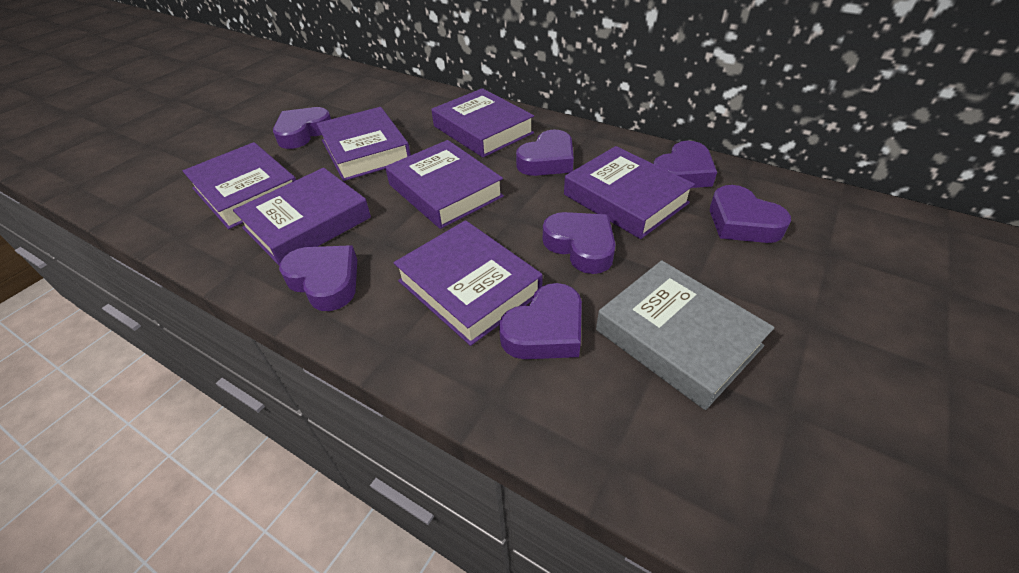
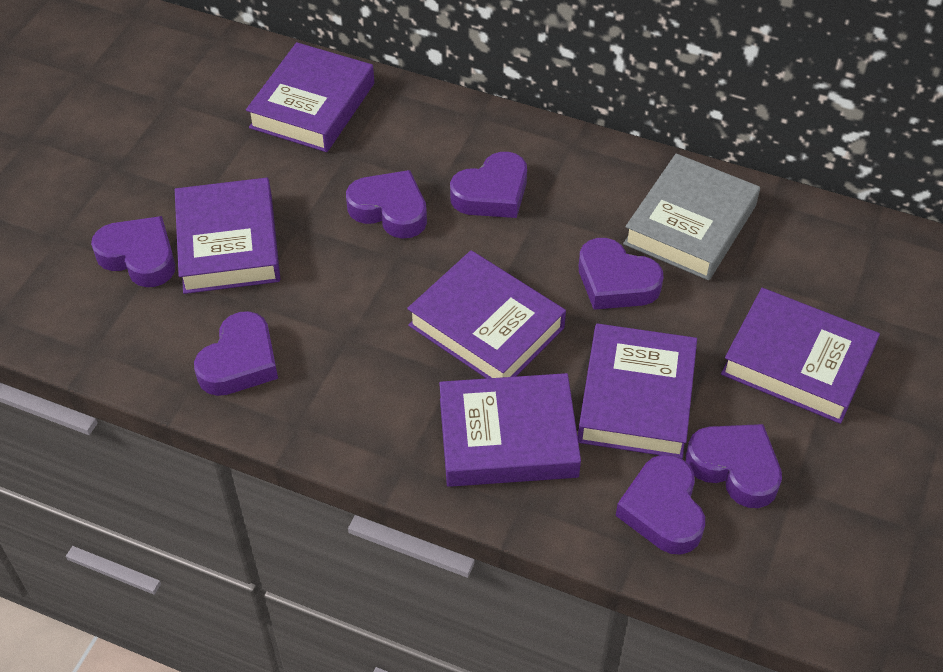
purple book: [182,142,296,229] [233,168,371,265] [316,107,411,181] [385,140,504,229] [393,220,543,346] [431,88,534,157] [564,146,695,239] = 7 -> [175,178,280,294] [246,42,374,152] [407,250,566,379] [439,373,581,487] [578,323,697,459] [721,288,880,424] = 6

